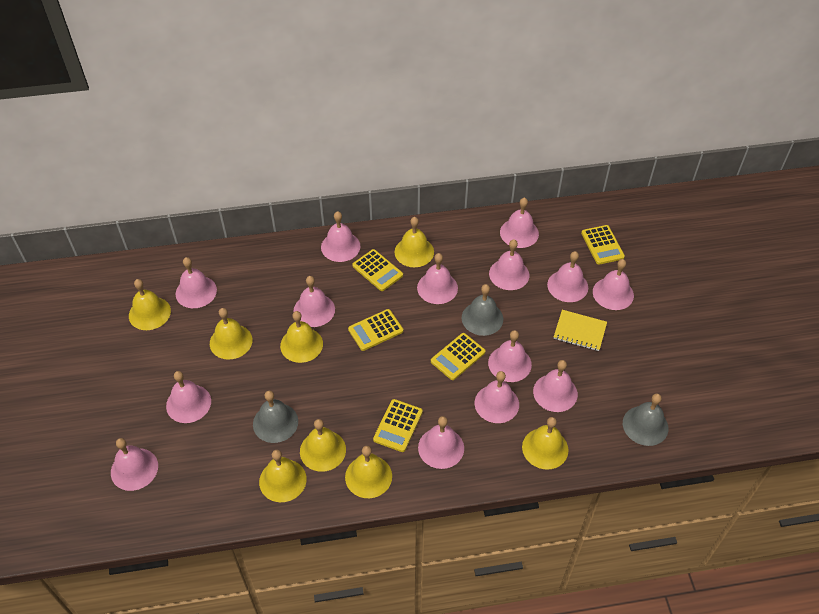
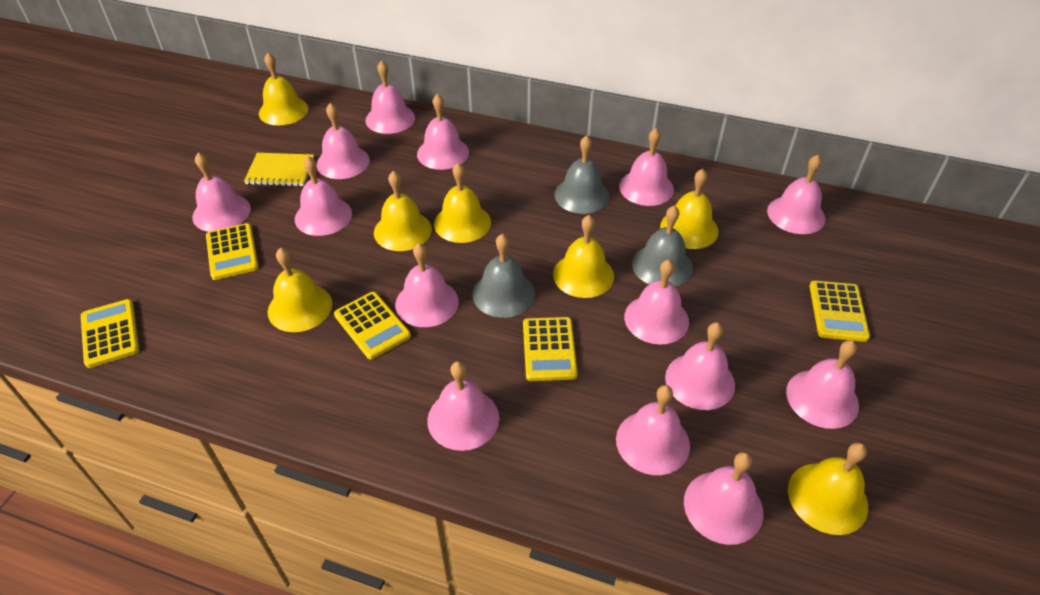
yellow bell: [129,279,171,330] [210,308,252,360] [259,450,307,502] [280,311,323,363] [300,419,346,472] [345,446,392,498] [394,217,434,267] [522,417,568,469] = 8 -> [259,53,309,125] [268,248,332,332] [374,171,432,251] [434,163,491,243] [553,215,614,298] [660,169,719,249] [788,443,868,535] = 7

